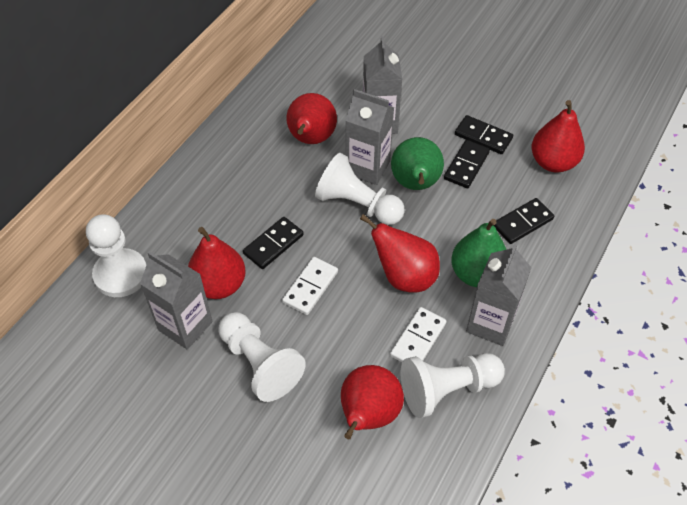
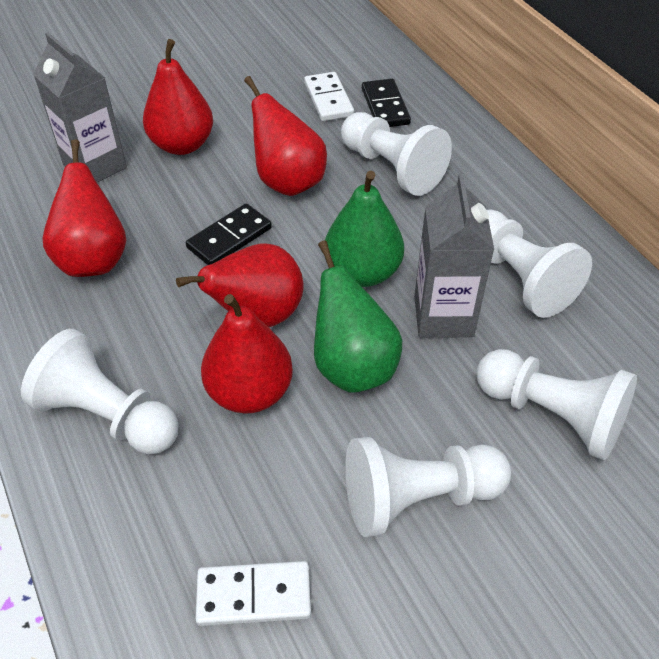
black domino: [243,217,304,269] [444,140,490,188] [455,115,513,154] [494,198,554,244] = 4 -> [186,204,272,265] [362,79,411,127] = 2
grey carton: [140,251,213,349] [345,89,394,185] [363,36,402,134] [466,243,532,346] = 4 -> [33,32,127,183] [414,174,494,338] = 2
white pawn: [86,215,146,297] [218,312,306,402] [315,153,404,225] [401,353,505,418] = 4 -> [21,329,179,454] [341,112,452,196] [345,437,511,537] [476,349,637,460] [487,209,592,318] = 5

